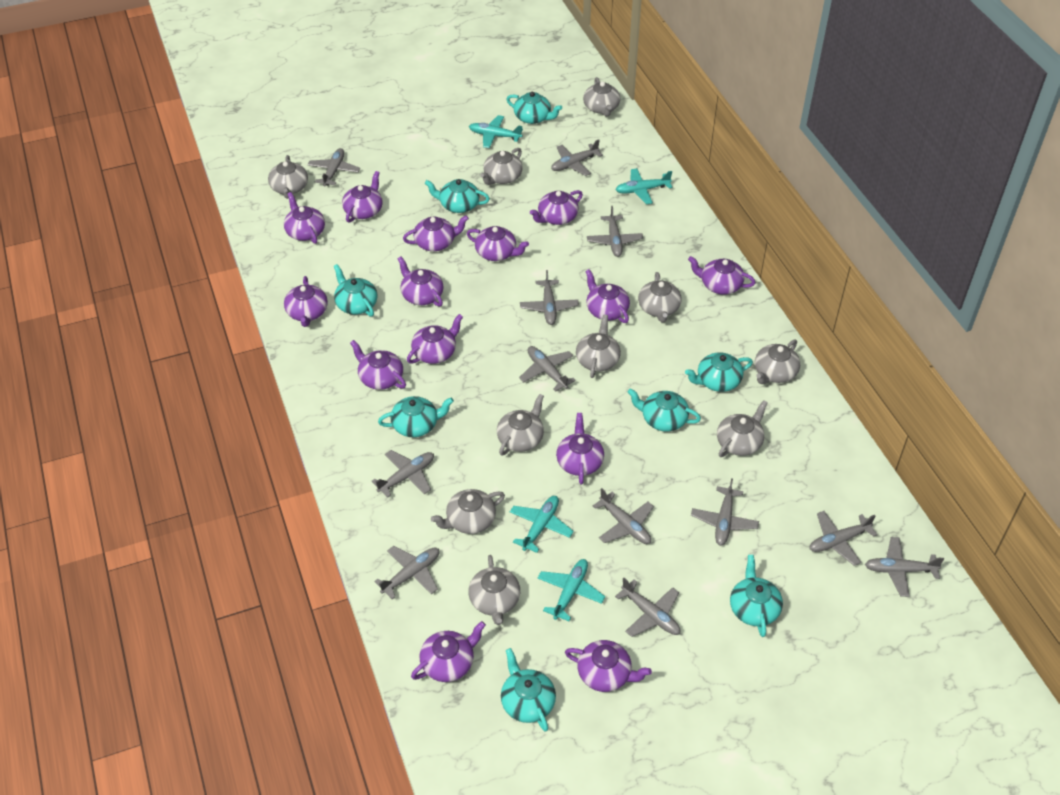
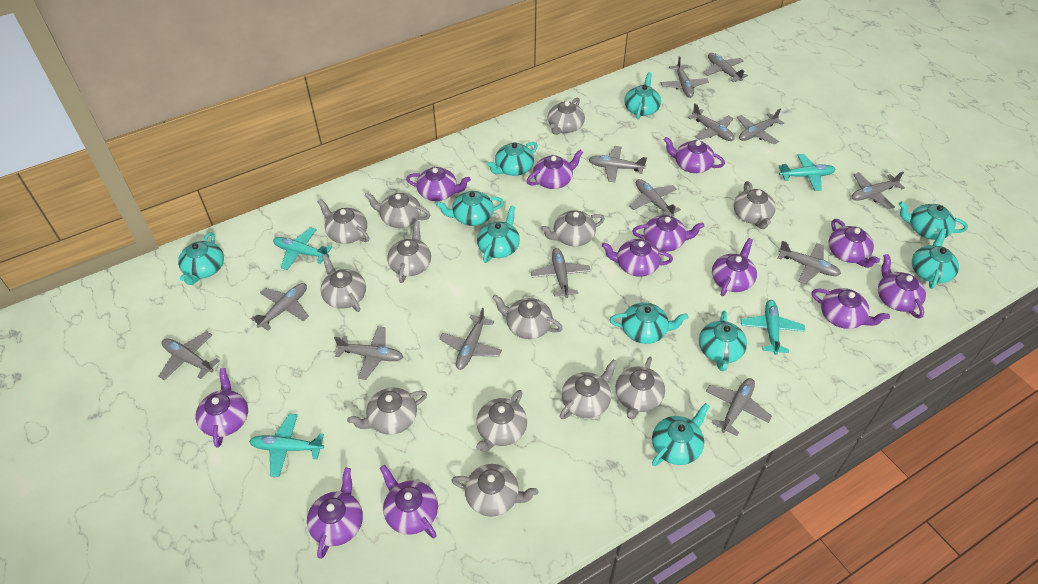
grey plane: [308,148,360,186] [372,450,434,498] [374,546,440,599] [519,346,576,391] [520,270,579,325] [551,139,603,176] [587,206,643,257] [593,488,654,544] [615,578,680,637] [691,478,759,546] [809,511,878,566] [865,537,944,597] = 12 -> [158,331,220,380] [250,283,309,331] [334,326,403,380] [439,308,502,370] [531,248,591,298] [589,146,647,182] [629,179,681,217] [661,56,709,98] [687,104,735,141] [703,53,748,82] [706,378,772,436] [737,108,784,145] [777,240,841,284] [852,172,905,210] = 14
grey teapot: [268,155,308,199] [431,489,505,534] [468,555,520,625] [480,148,523,185] [497,394,544,456] [576,314,621,378] [583,77,620,116] [638,272,681,323] [717,400,768,457] [755,339,800,384] = 10 -> [317,199,369,244] [320,254,366,312] [347,387,427,435] [364,192,430,228] [387,221,431,283] [451,464,538,517] [476,390,527,452] [492,295,563,339] [540,210,605,247] [548,98,585,135] [560,359,617,419] [615,357,665,419] [733,181,776,229] = 13
purple teapot: [284,192,325,244] [284,276,328,327] [342,171,383,223] [350,340,406,390] [398,256,443,306] [403,215,469,251] [407,314,463,364] [411,621,486,682] [467,226,529,261] [530,190,583,225] [556,413,604,484] [565,640,652,692] [585,269,630,323] [688,256,756,295] = 14 -> [195,368,248,448] [307,468,363,559] [380,465,438,539] [406,167,471,201] [527,149,583,189] [602,239,673,277] [632,215,704,252] [664,137,725,173] [712,238,757,296] [812,288,890,329] [829,219,880,268] [878,254,926,319] = 12
turquoise teapot: [334,264,377,317] [378,396,454,437] [425,179,490,213] [501,648,556,732] [506,92,562,124] [628,388,701,432] [685,352,753,392] [730,555,783,637] = 8 -> [178,232,224,285] [436,191,504,226] [477,205,520,263] [487,142,538,176] [609,302,688,344] [624,72,661,119] [652,403,710,466] [699,311,747,371] [899,201,968,240] [912,228,959,289] = 10

